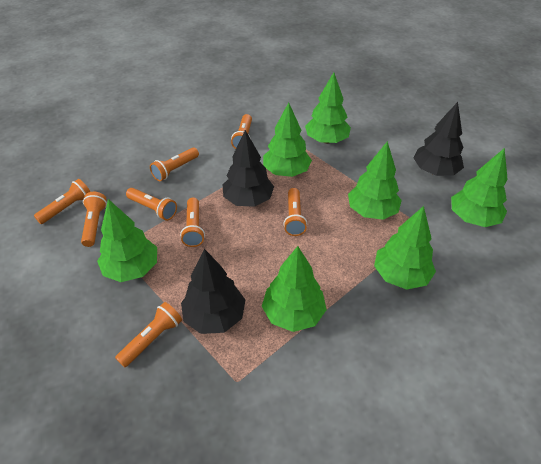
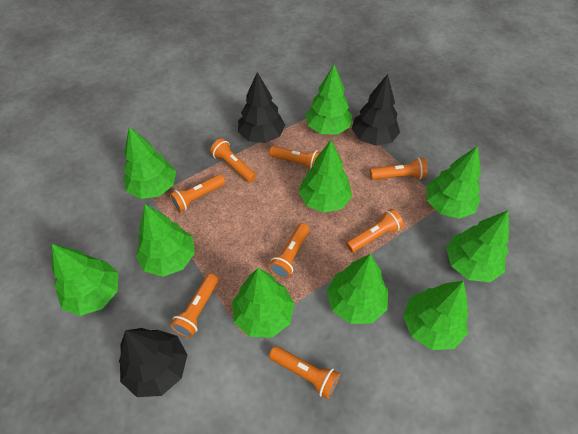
green tree: [97,199,157,282] [262,246,327,332] [263,102,312,177] [305,72,351,144] [348,141,402,220] [374,206,436,290] [451,148,508,227] = 7 -> [52,244,118,316] [123,127,176,199] [136,204,195,277] [232,268,295,338] [299,140,352,213] [305,64,352,135] [327,254,388,324] [403,281,469,350] [426,146,481,219] [446,210,509,282] = 10

